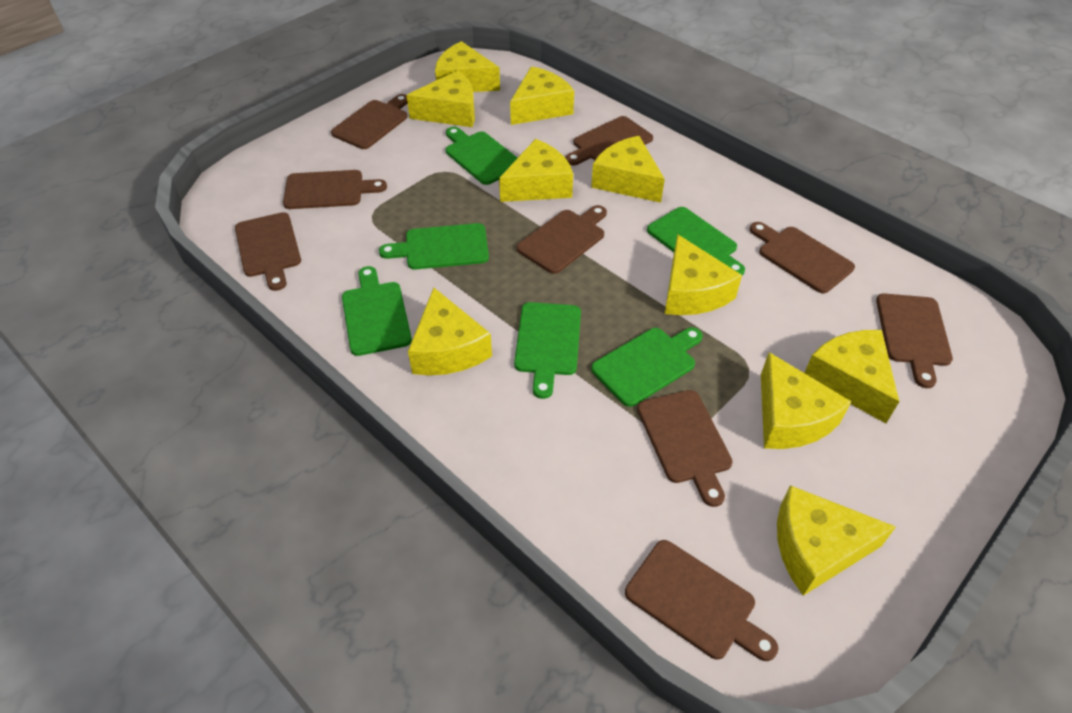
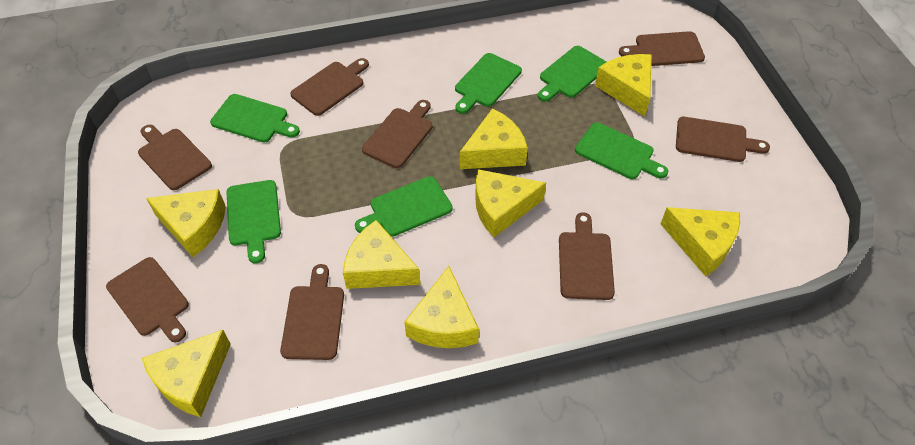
brown cutting board: [235,212,301,291] [283,170,387,209] [331,94,408,149] [517,205,607,274] [565,116,653,165] [625,540,778,661] [637,390,733,507] [750,222,855,293] [876,293,953,388] = 9 -> [106,257,189,342] [138,125,212,190] [280,264,344,360] [290,58,369,116] [362,100,432,168] [559,212,615,300] [619,31,705,66] [676,117,770,162] = 8
yellow cheese: [406,70,475,127] [408,288,492,376] [435,41,500,92] [499,139,573,202] [510,66,574,125] [591,136,665,203] [665,234,742,315] [761,352,852,449] [777,485,896,596] [805,330,899,423] = 10 -> [142,330,231,417] [146,189,226,257] [343,220,420,289] [404,266,479,348] [460,108,528,169] [475,169,546,237] [595,54,652,117] [661,207,740,276] = 8

